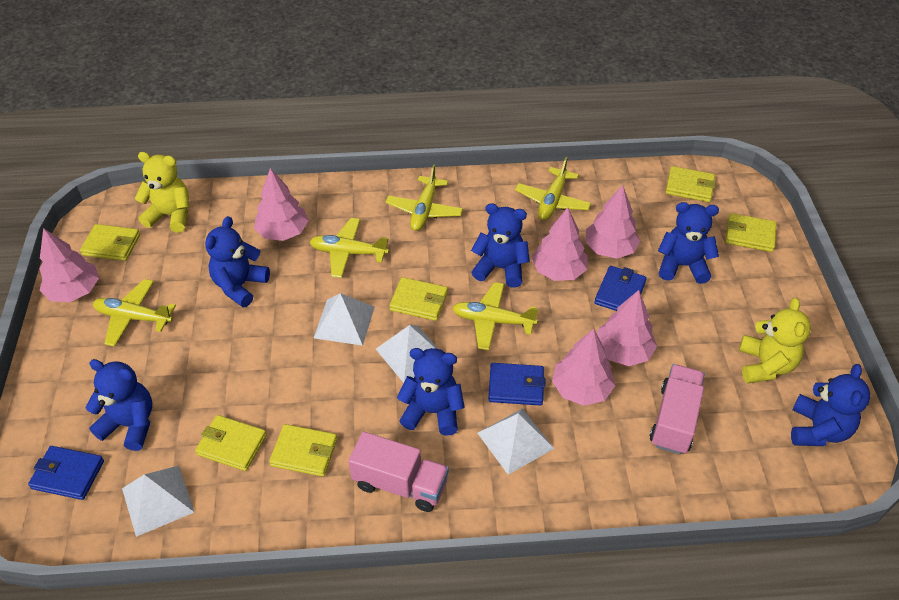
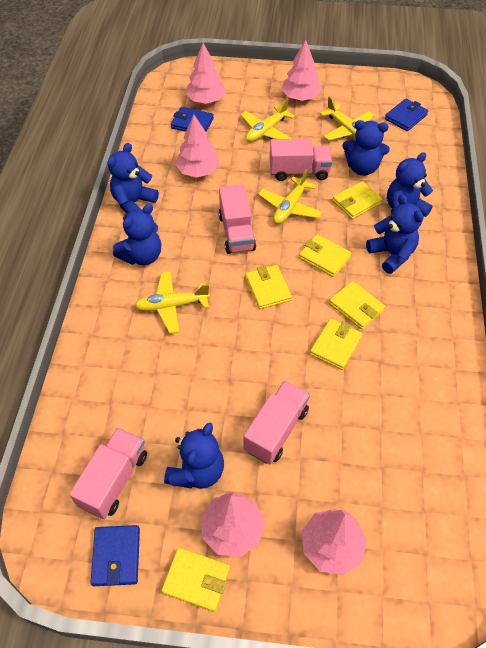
pink tree: [39,228,99,302] [254,168,309,241] [532,208,588,281] [552,329,615,406] [586,185,640,259] [597,290,657,366] = 6 -> [175,115,220,178] [186,43,226,104] [201,492,265,557] [282,40,322,101] [302,509,367,575] = 5
pink truck: [348,432,449,512] [650,364,705,455] = 2 -> [69,428,147,519] [218,184,256,254] [244,381,310,464] [270,139,332,181] = 4
white pyramid: [122,466,194,537] [314,293,375,346] [376,325,438,383] [478,408,554,475] = 4 -> none = 0
yellow plane: [93,279,176,347] [309,218,389,278] [386,164,463,231] [452,282,539,350] [515,157,591,220] = 5 -> [135,271,210,334] [241,98,295,142] [258,169,322,224] [320,96,374,141] = 4
yellow teddy bear: [135,152,189,233] [739,297,811,383] = 2 -> none = 0

